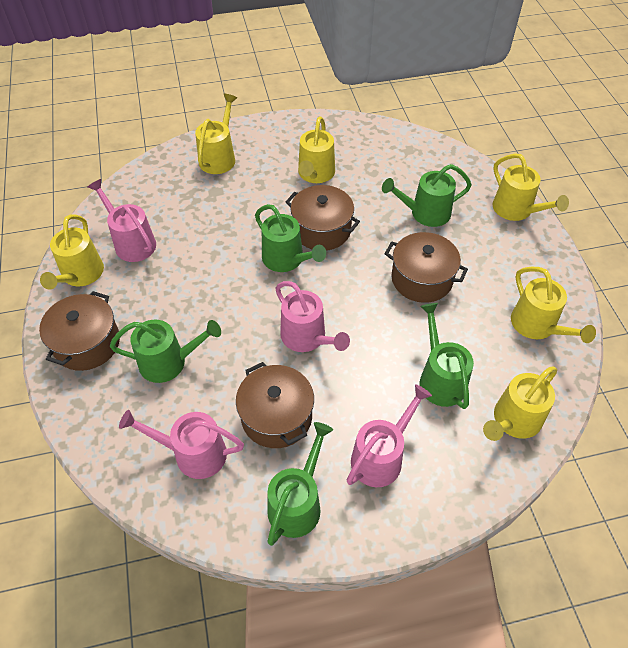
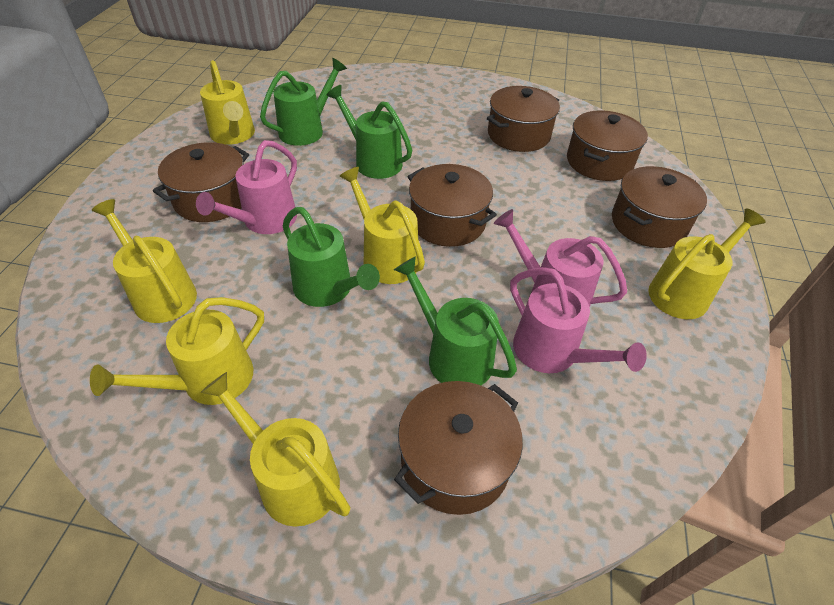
brown pot: [39,291,120,371] [236,362,314,448] [286,185,360,251] [384,232,468,303] = 4 -> [153,142,249,222] [394,381,523,515] [407,164,497,247] [487,86,560,152] [567,110,648,181] [612,166,707,248] = 6
green watering can: [110,320,221,383] [255,204,326,272] [267,422,333,546] [382,164,472,227] [420,303,474,409] = 5 -> [260,58,347,146] [283,207,380,307] [326,85,412,179] [394,257,517,385] = 4
pink watering can: [88,179,156,262] [119,410,244,479] [275,281,350,352] [347,384,432,487] = 4 -> [196,140,297,234] [494,209,627,307] [510,267,647,373] = 3

